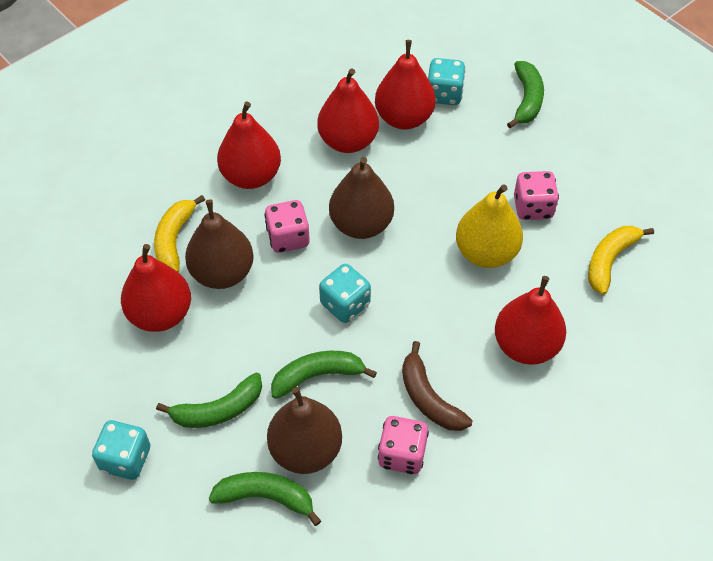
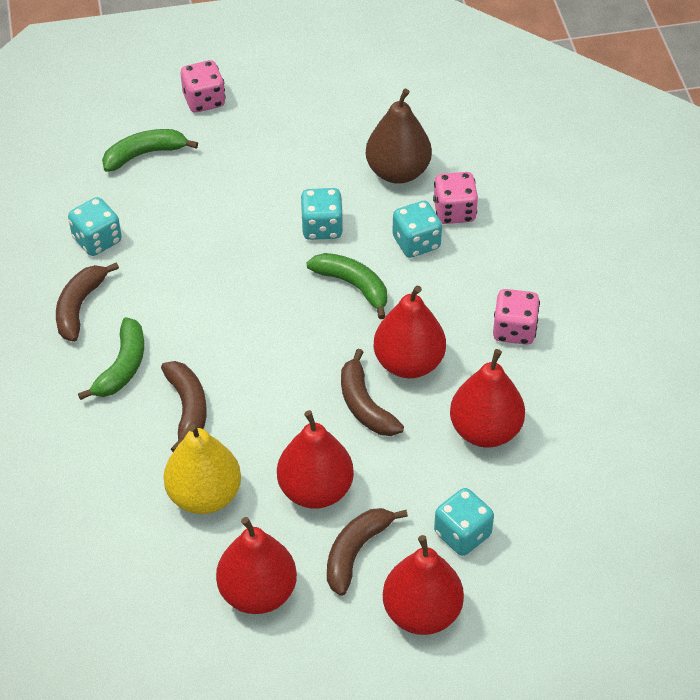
brown banana: [402,341,473,431] = 1 -> [56,262,119,342] [161,361,207,452] [327,508,408,596] [341,349,404,436] = 4
brown pear: [185,199,254,289] [267,387,342,474] [329,157,394,239] = 3 -> [366,89,432,184] = 1
green banana: [156,373,262,428] [209,472,321,526] [271,351,377,399] [507,61,544,128] = 4 -> [78,317,144,400] [102,129,198,172] [306,253,387,319] = 3
turquoise dice: [92,420,150,480] [319,264,371,323] [428,58,466,105] = 3 -> [68,197,122,256] [301,188,343,240] [392,201,442,258] [434,488,494,556] = 4
yellow banana: [154,195,205,273] [588,226,654,295] = 2 -> none = 0

